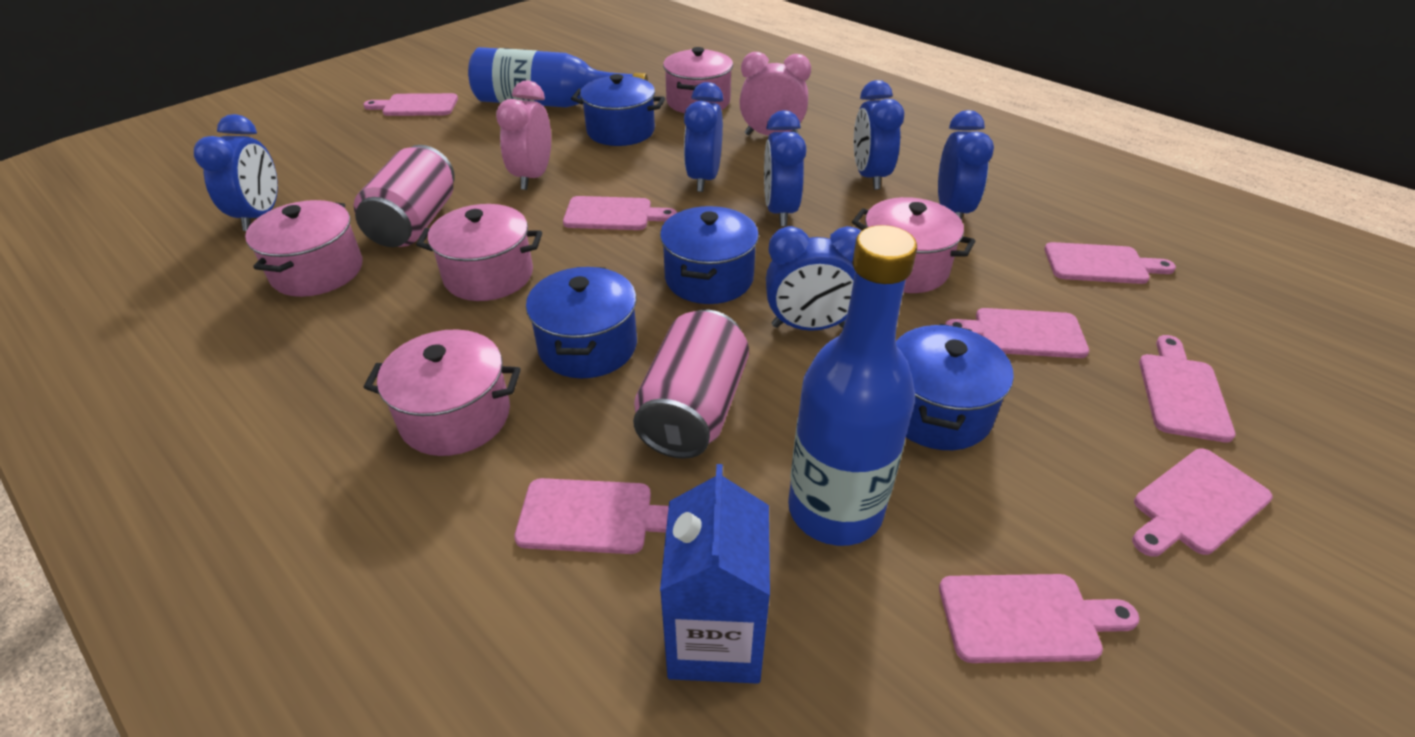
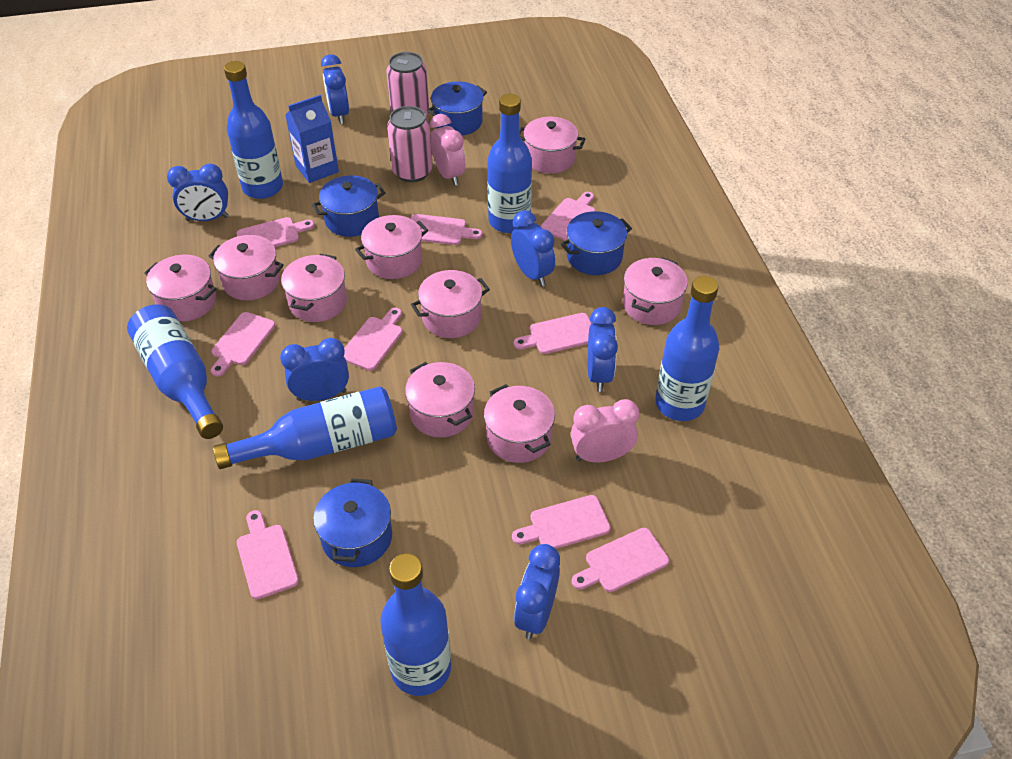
blue bottle: [468,47,648,108] [788,225,917,546] = 2 -> [127,304,223,439] [213,386,397,469] [224,61,283,199] [380,554,451,696] [487,94,532,233] [655,276,719,421] = 6
pink cutting board: [363,93,458,116] [514,478,669,554] [563,196,677,230] [939,574,1140,663] [945,308,1089,358] [1044,242,1176,284] [1132,449,1273,557] [1139,335,1236,443] = 8 -> [211,312,275,377] [236,217,315,247] [237,510,299,599] [344,308,403,371] [411,214,483,245] [512,495,611,549] [513,313,591,354] [541,192,595,241] [572,528,669,592] = 9
pink pot: [245,200,362,297] [363,329,521,456] [416,204,542,301] [663,47,733,113] [852,197,975,293] = 5 -> [144,255,216,322] [209,235,284,300] [281,254,347,322] [355,215,428,279] [405,362,475,437] [411,270,490,338] [484,384,555,463] [519,117,585,173] [623,257,688,325] = 9

